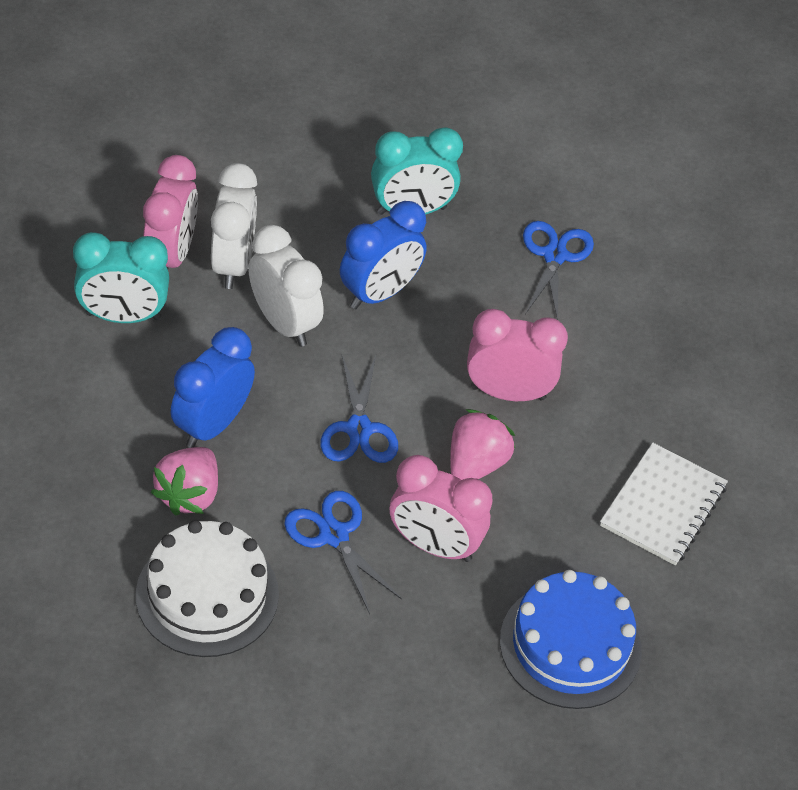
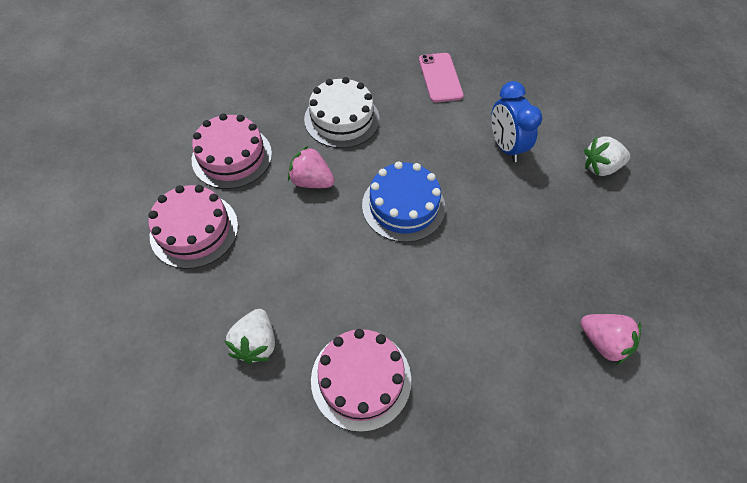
blue clock: [171,327,255,448] [340,201,427,309] = 2 -> [491,81,542,162] = 1
blue scissors: [284,491,402,614] [320,355,398,463] [523,221,594,320] = 3 -> none = 0
pink cake: none = 0 -> [148,185,238,269] [192,113,272,189] [311,329,411,432] = 3
pink clock: [143,155,198,269] [390,455,492,562] [467,309,568,401] = 3 -> none = 0
pink phone: none = 0 -> [419,53,464,102] = 1
turquoise clock: [73,232,169,323] [371,127,463,215] = 2 -> none = 0
white clock: [211,163,257,289] [248,225,324,347] = 2 -> none = 0
white notebook: [600,442,728,566] = 1 -> none = 0
white strawberry: none = 0 -> [224,309,275,364] [584,136,630,176] = 2

